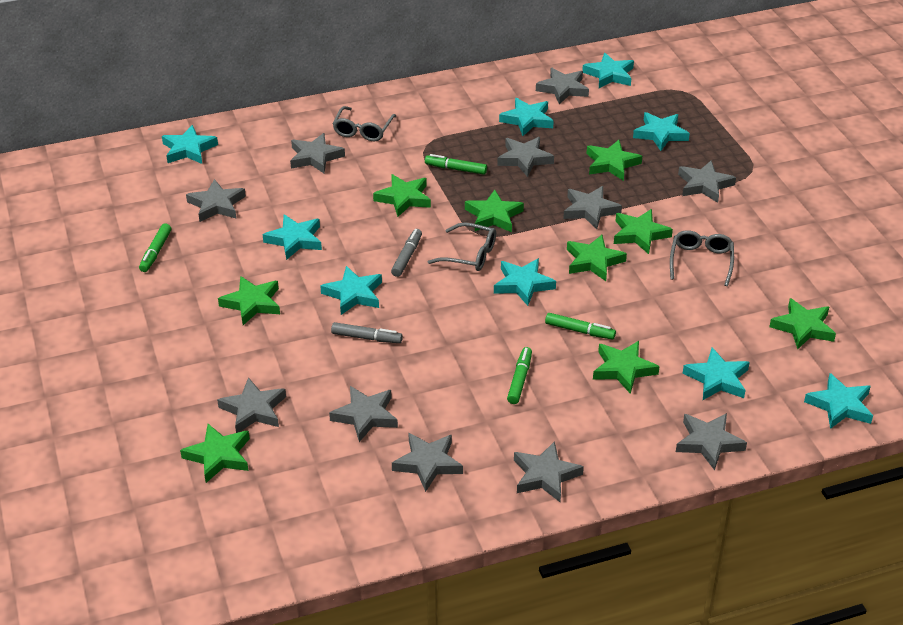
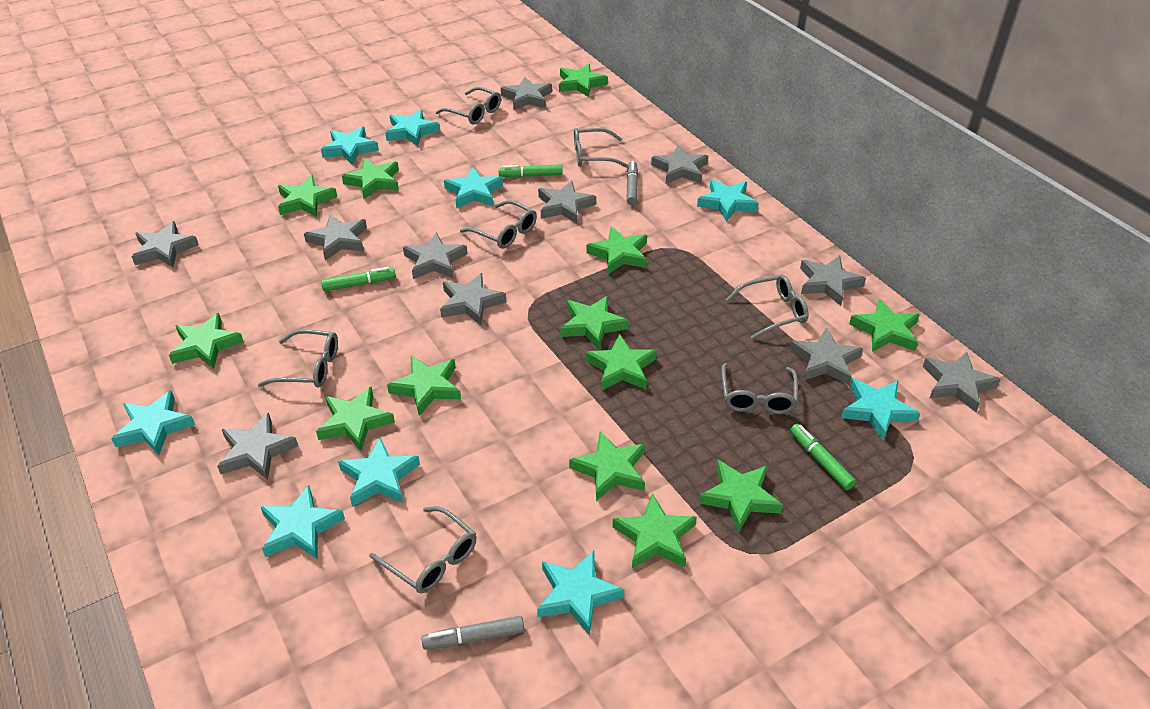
green marker: [139,224,171,272] [425,154,487,175] [507,347,532,404] [545,313,616,340] = 4 -> [321,267,396,291] [498,164,562,178] [790,424,856,490] = 3
green star: [180,424,250,483] [218,276,280,325] [373,174,431,217] [465,190,524,232] [567,235,627,281] [587,140,642,181] [593,341,660,394] [614,209,673,254] [769,298,836,350] = 9 -> [169,313,244,369] [278,175,337,217] [316,387,395,451] [342,158,399,199] [387,356,461,416] [559,64,608,97] [560,296,629,350] [569,431,645,501] [585,333,657,391] [586,227,647,274] [613,494,697,568] [699,460,783,533] [849,299,920,352] = 13
grey glasses: [333,106,396,141] [428,222,496,271] [670,230,734,286] = 3 -> [258,329,338,387] [369,506,476,594] [436,87,501,124] [460,200,537,249] [574,128,628,168] [721,363,798,414] [726,275,809,340] = 7

